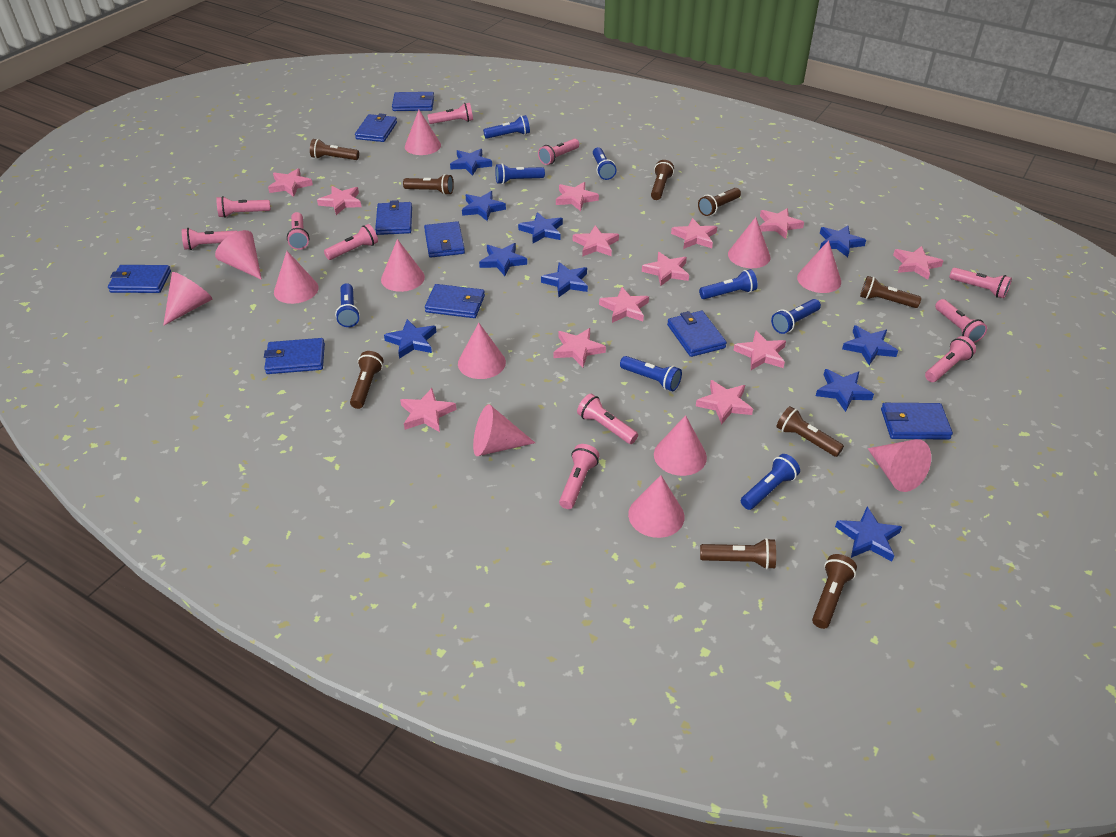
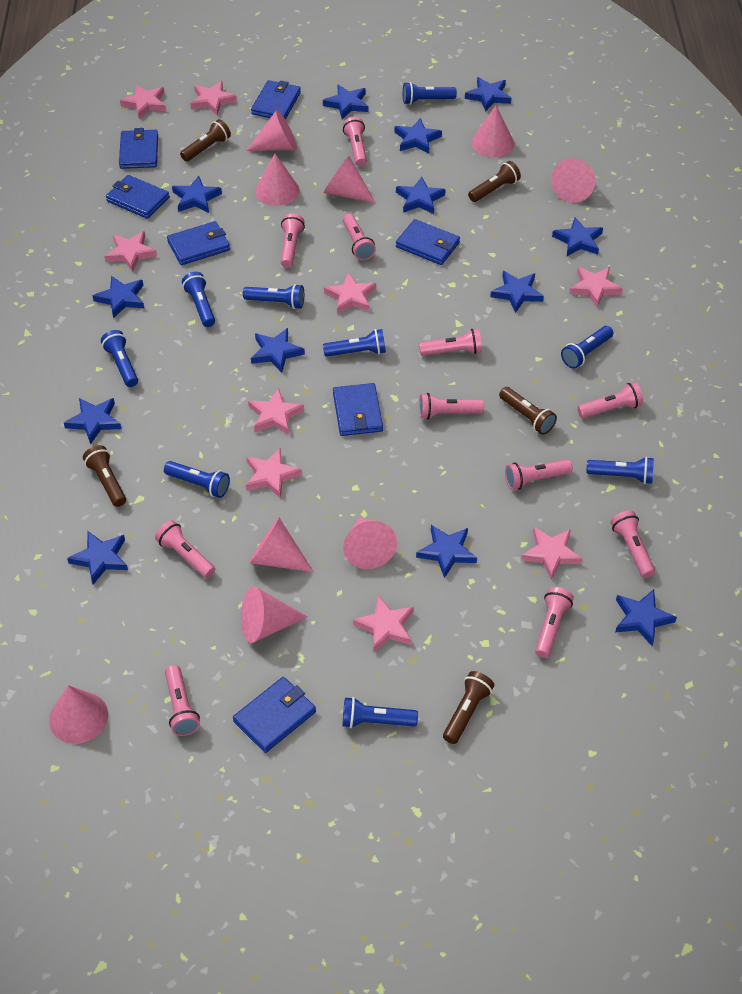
blue flashlight: [335,283,360,327] [483,115,530,139] [495,164,545,184] [593,147,617,180] [620,356,682,392] [699,269,757,299] [741,454,800,510] [771,299,821,334] = 8 -> [101,330,138,387] [164,461,230,498] [182,272,215,327] [243,284,304,309] [323,329,386,357] [343,697,418,728] [403,82,457,105] [561,326,613,369] [586,457,654,484] = 9
blue star: [384,319,436,359] [450,149,492,176] [462,191,506,221] [479,243,527,276] [518,212,563,243] [541,262,588,297] [816,369,874,412] [820,226,866,257] [835,506,902,562] [842,325,898,365] = 10 -> [64,398,121,444] [67,531,128,584] [93,276,144,318] [172,176,222,213] [251,328,305,373] [323,85,369,119] [395,118,442,154] [396,177,445,214] [416,525,477,578] [465,77,511,112] [490,271,544,313] [552,217,603,256] [615,589,677,646] = 13
blue wallet: [108,265,171,293] [264,338,325,374] [355,113,397,142] [375,200,412,235] [392,92,434,111] [424,221,465,258] [425,284,485,318] [667,311,727,357] [881,403,953,440] = 9 -> [106,175,170,219] [119,128,158,169] [167,221,230,265] [233,677,316,753] [251,80,301,120] [333,383,383,436] [396,219,460,265] = 7
brown flashlight: [310,139,359,160] [350,351,384,409] [403,174,454,195] [651,160,674,200] [698,188,741,216] [700,538,776,569] [777,406,844,457] [812,554,857,629] [860,276,922,308] = 9 -> [83,445,126,507] [180,119,231,162] [443,671,494,744] [468,161,521,202] [499,387,557,435] = 5
pink cone: [163,272,213,326] [215,230,262,280] [274,251,319,304] [381,239,425,292] [405,110,441,155] [458,323,506,379] [473,404,535,456] [628,475,685,538] [654,415,707,476] [728,217,770,268] [797,240,841,293] [868,439,931,492] = 12 -> [49,685,108,744] [241,586,308,643] [246,110,297,151] [249,517,314,572] [255,154,299,206] [323,156,376,203] [343,518,397,569] [471,106,514,157] [551,158,595,203] = 9
pink star: [268,168,313,197] [317,186,362,215] [400,388,457,432] [553,328,606,368] [556,182,599,211] [573,225,619,257] [599,287,649,323] [642,252,689,286] [671,218,717,249] [696,380,753,425] [733,331,786,370] [760,208,804,239] [893,246,943,280] = 13 -> [104,231,157,272] [120,84,166,119] [190,81,237,116] [246,448,302,499] [248,388,304,435] [324,272,376,314] [353,595,414,653] [521,527,583,580] [569,267,623,307] = 9

